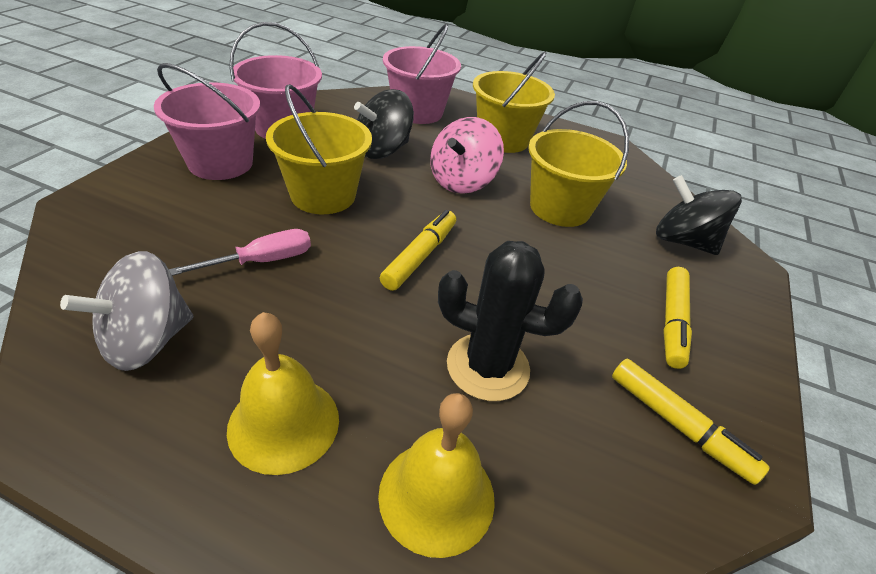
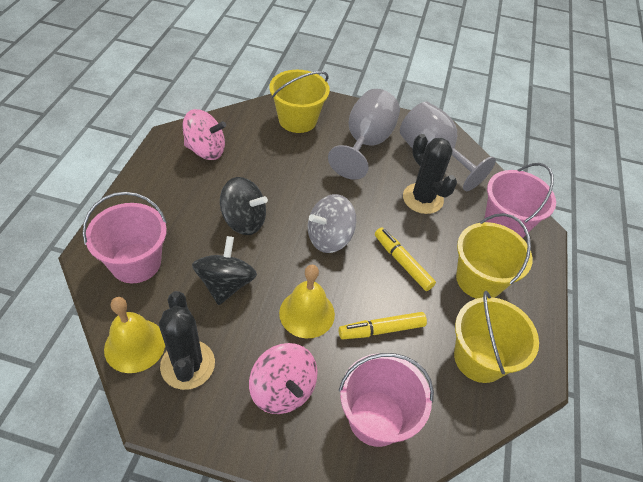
black cactus: [438,241,583,401] = 1 -> [159,291,215,390] [403,134,457,214] = 2
grey goblet: none = 0 -> [328,89,400,180] [400,102,496,191] = 2
pink screwdriver: [169,229,311,276] = 1 -> none = 0
pink spinning top: [430,117,504,194] = 1 -> [182,109,226,160] [249,343,317,414] = 2
yellow marker: [380,210,456,291] [612,359,770,485] [663,267,692,369] = 3 -> [339,312,427,339] [375,228,436,291] = 2

